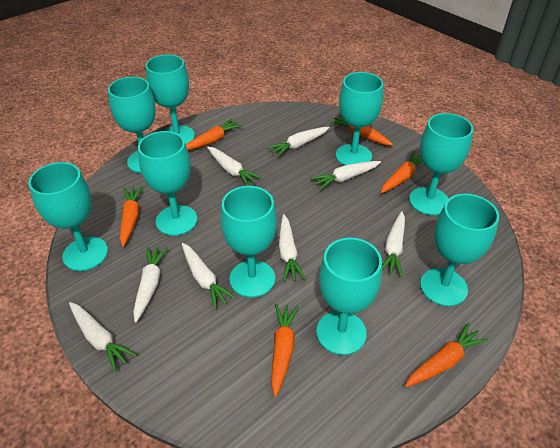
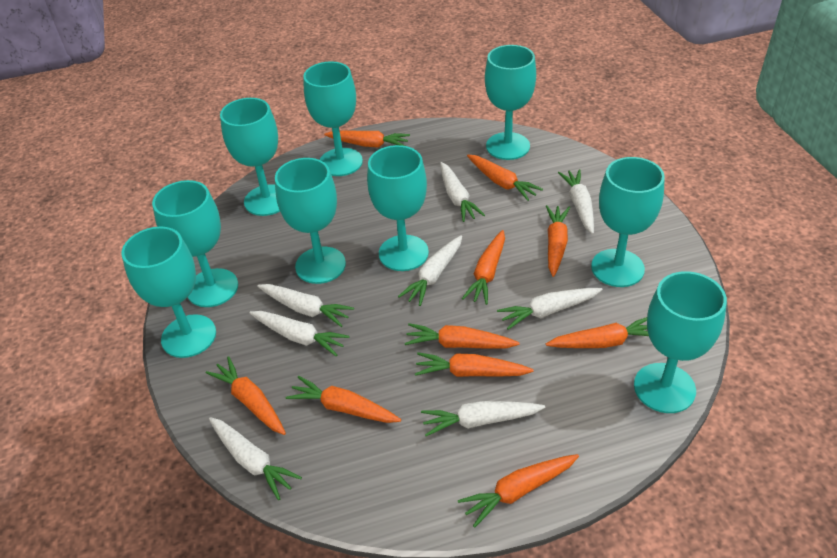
orange carrot: [120,186,143,247] [186,119,242,150] [271,304,299,397] [330,114,393,145] [381,151,422,193] [405,322,488,387] = 6 -> [206,356,286,435] [286,376,401,423] [324,130,410,147] [405,323,520,349] [415,352,534,377] [458,454,579,528] [462,230,505,305] [467,155,543,201] [546,205,570,277] [546,317,649,348] = 10

